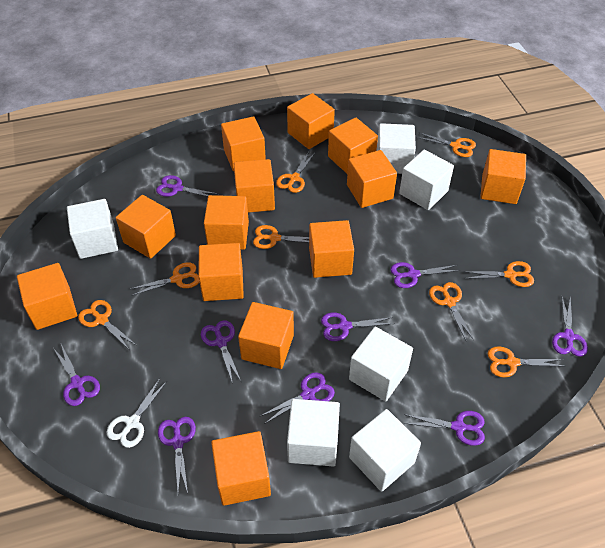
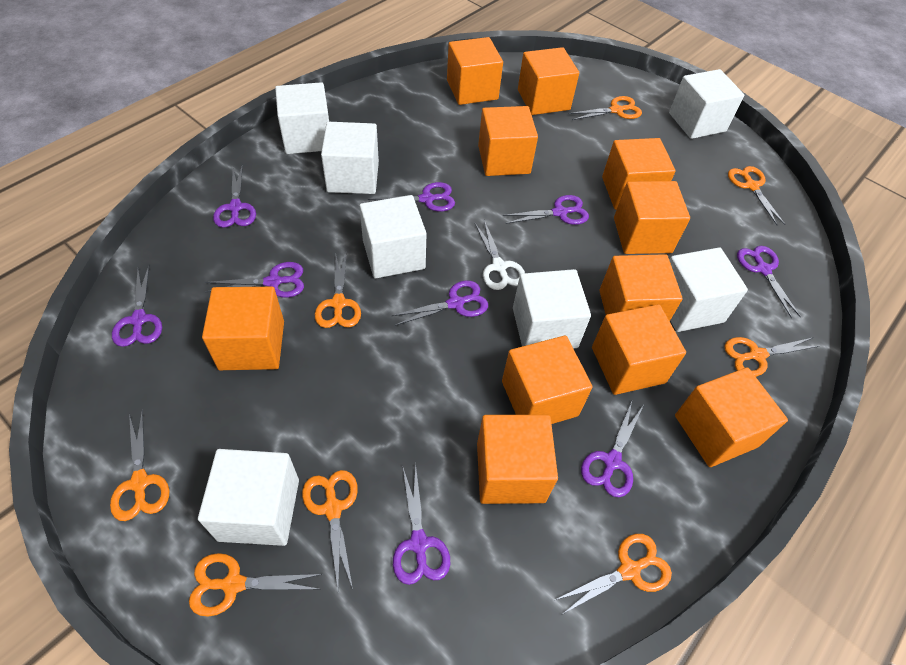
orange cube: [17,263,77,330] [116,195,176,259] [198,243,244,301] [204,195,249,250] [211,431,271,506] [221,116,266,171] [234,159,275,213] [238,302,294,369] [287,93,335,149] [309,220,354,278] [328,118,378,174] [347,150,397,208] [480,149,526,204] = 13 -> [202,287,284,370] [447,37,503,105] [477,415,558,504] [478,106,538,176] [502,336,593,424] [518,47,579,115] [592,304,686,395] [599,254,683,321] [602,138,676,210] [614,181,690,254] [675,367,788,467] = 11
white cube: [67,199,118,259] [287,399,340,467] [349,327,413,402] [349,409,421,492] [377,123,416,174] [399,150,454,210] = 6 -> [198,449,299,546] [275,82,329,154] [321,122,379,194] [360,195,427,278] [513,269,591,348] [669,69,744,139] [669,247,748,332] = 7

